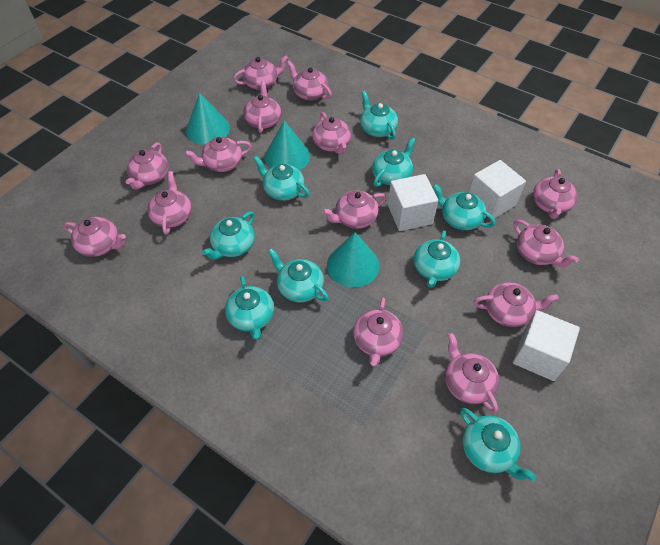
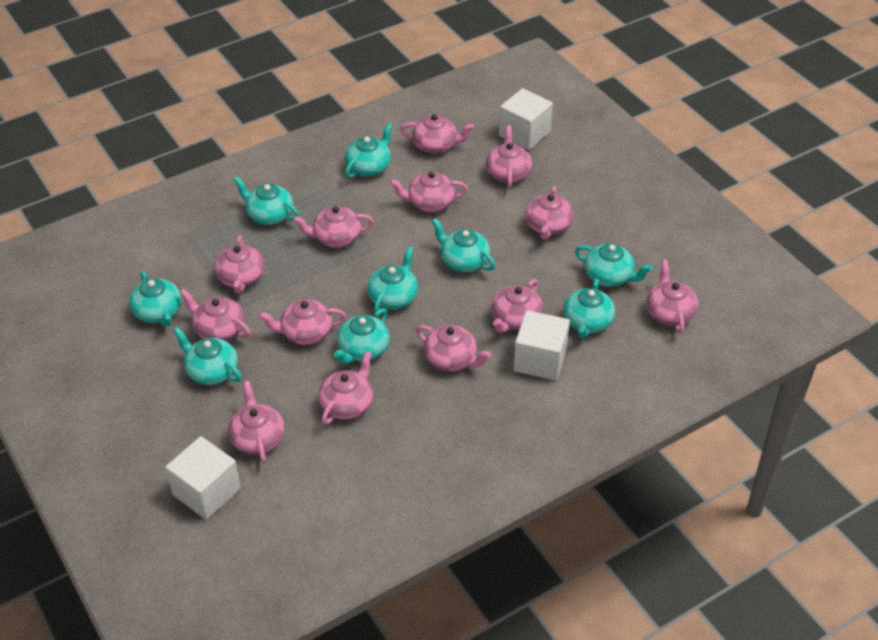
pink teapot: [63,217,126,257] [126,142,169,190] [147,171,192,235] [185,137,251,172] [233,55,288,90] [243,81,281,133] [287,60,332,101] [312,112,351,155] [322,190,387,229] [353,298,403,366] [445,333,499,413] [473,282,559,327] [514,220,579,267] [533,169,577,219] = 14 -> [180,289,251,341] [215,235,265,294] [228,381,285,464] [259,299,346,345] [293,206,374,248] [319,351,373,425] [390,171,468,212] [400,114,474,153] [416,325,491,371] [486,125,532,188] [492,279,543,333] [525,186,573,240] [646,260,698,333] = 13
turquoise cone: [186,93,230,145] [265,120,310,170] [327,232,380,288] = 3 -> none = 0

